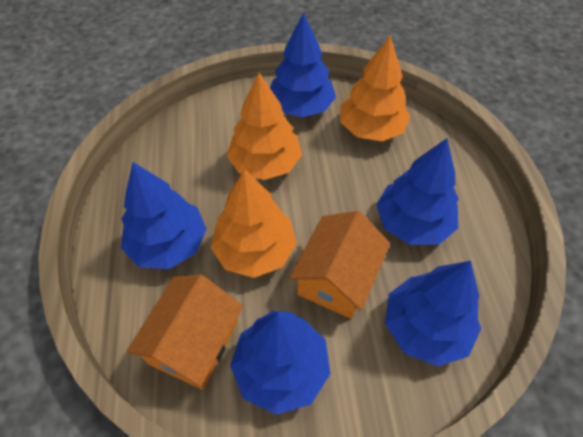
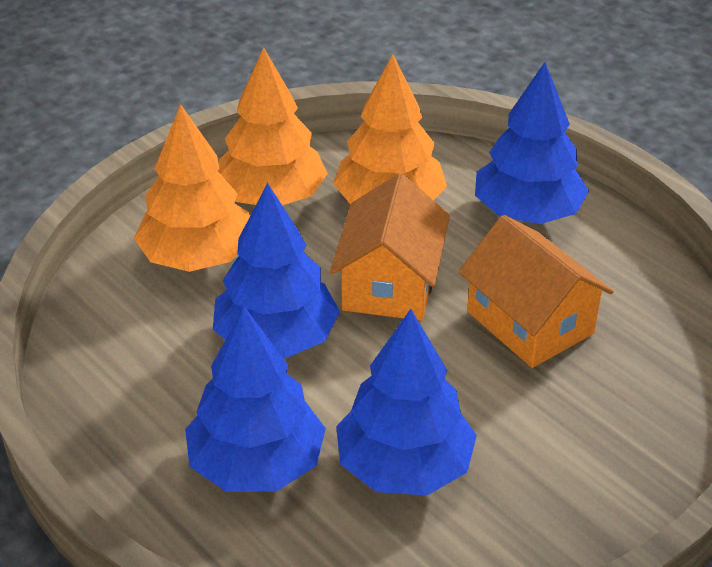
blue tree: [121,162,207,269] [230,311,330,415] [270,12,336,117] [376,138,459,245] [385,261,481,367] = 5 -> [185,306,326,492] [213,183,340,358] [336,309,477,496] [475,62,589,224] = 4

